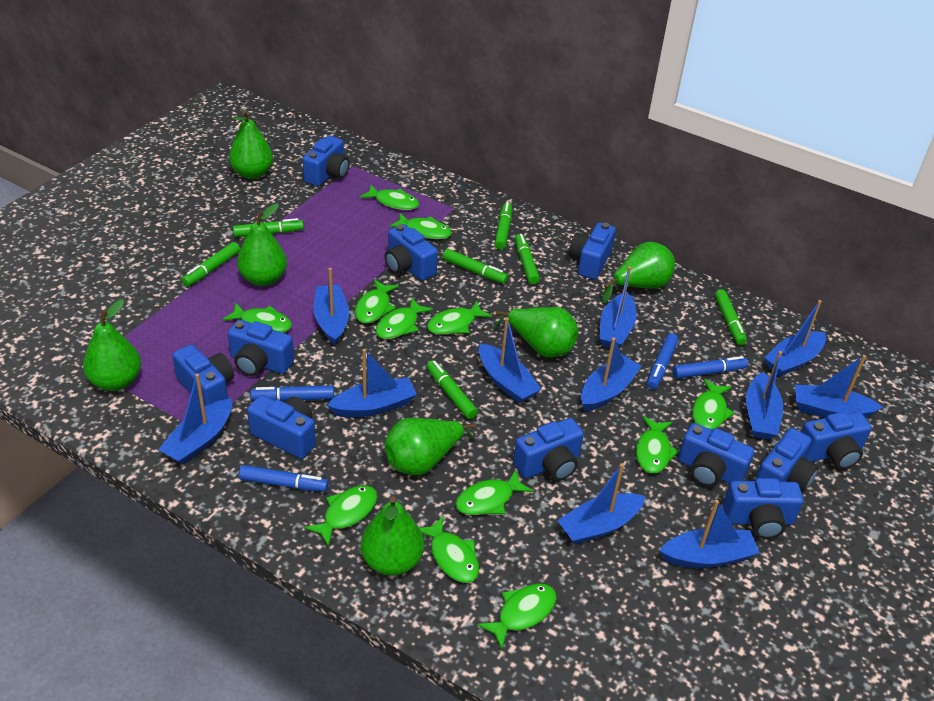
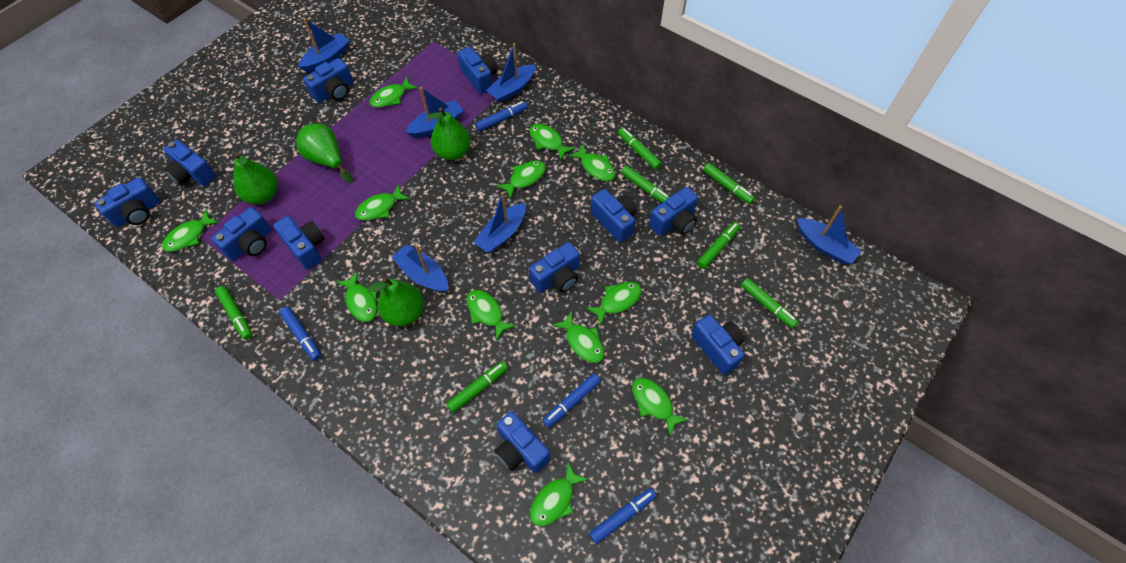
blue boat: [158,374,232,465] [314,268,349,345] [327,349,417,417] [479,318,542,403] [557,463,645,545] [581,337,642,411] [599,266,637,348] [659,500,760,568] [746,351,783,439] [764,300,826,376] [795,355,883,418] = 11 -> [298,18,350,72] [392,245,448,293] [406,87,464,138] [473,192,526,253] [486,43,536,103] [797,206,862,264] = 6
green pear: [83,299,141,391] [229,110,273,179] [237,203,287,286] [361,496,424,576] [385,418,476,475] [493,307,578,358] [602,242,675,303] = 7 -> [234,152,278,204] [296,123,353,183] [367,278,424,326] [428,107,471,160] = 4

